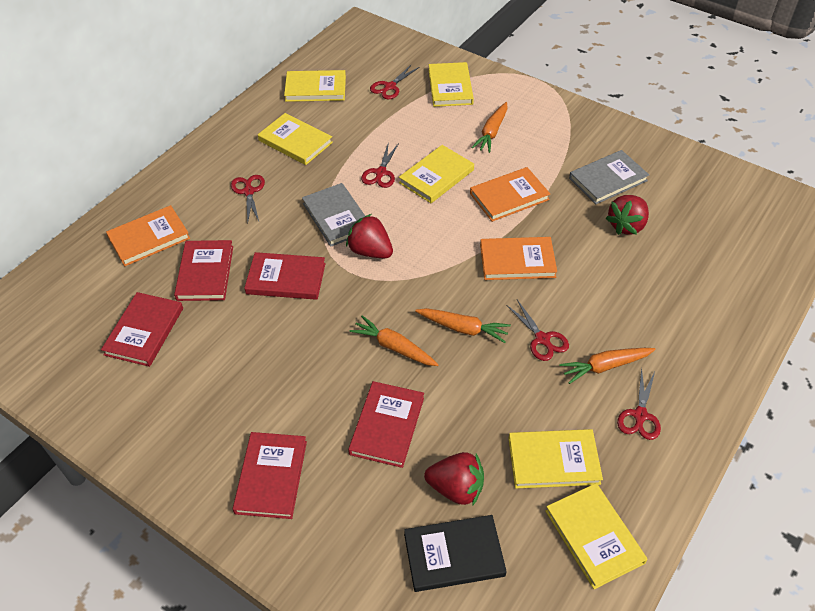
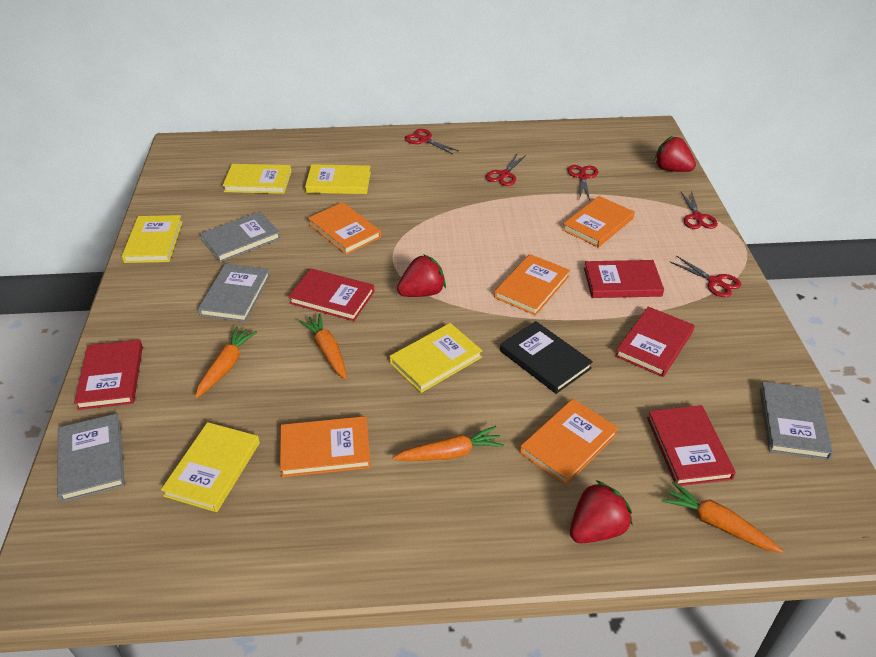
grey book: [302,183,365,247] [569,150,649,204] = 2 -> [57,413,125,502] [198,264,270,322] [200,211,281,262] [760,382,833,460] = 4
orange book: [106,205,190,266] [470,167,550,222] [480,237,557,280] = 3 -> [280,416,371,477] [308,202,381,255] [494,254,570,316] [520,399,619,486] [562,196,635,248] = 5
yellow book: [258,113,333,165] [284,70,346,102] [399,145,474,203] [429,62,474,107] [508,429,603,489] [545,483,648,589] = 6 -> [122,215,183,263] [161,422,260,512] [222,164,292,194] [305,164,371,194] [389,323,483,393] = 5

